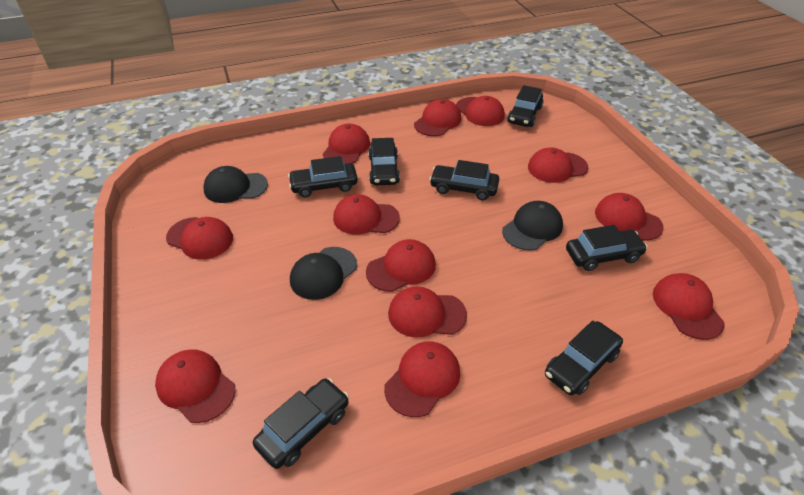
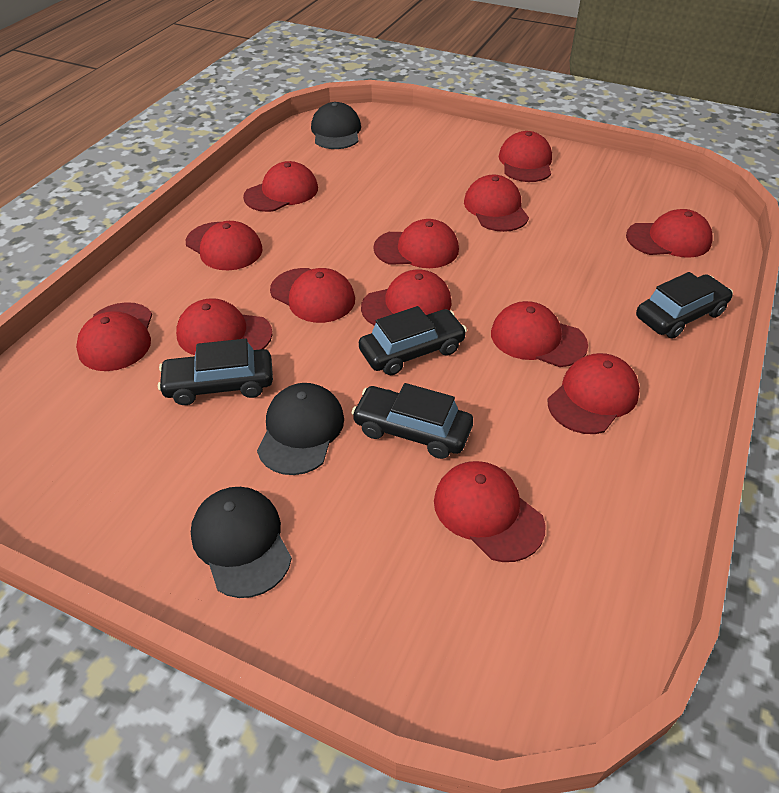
black car: [253,378,349,469] [288,156,358,197] [368,138,400,185] [429,160,499,200] [507,85,543,127] [545,320,623,395] [566,225,648,271] = 7 -> [158,339,273,405] [351,383,473,459] [359,306,467,375] [636,272,733,339] = 4
red cap: [155,349,235,423] [166,217,233,260] [323,123,370,164] [333,194,400,235] [366,239,436,292] [384,342,460,417] [388,286,467,338] [414,99,462,136] [456,96,505,126] [528,147,588,183] [595,193,663,241] [653,273,725,340] = 12 -> [76,302,152,371] [176,298,273,355] [186,221,263,270] [243,161,318,212] [270,268,355,323] [361,270,452,326] [373,219,459,268] [434,461,546,562] [464,174,529,232] [491,301,588,367] [499,131,552,182] [548,353,640,434] [626,209,713,258] = 13

